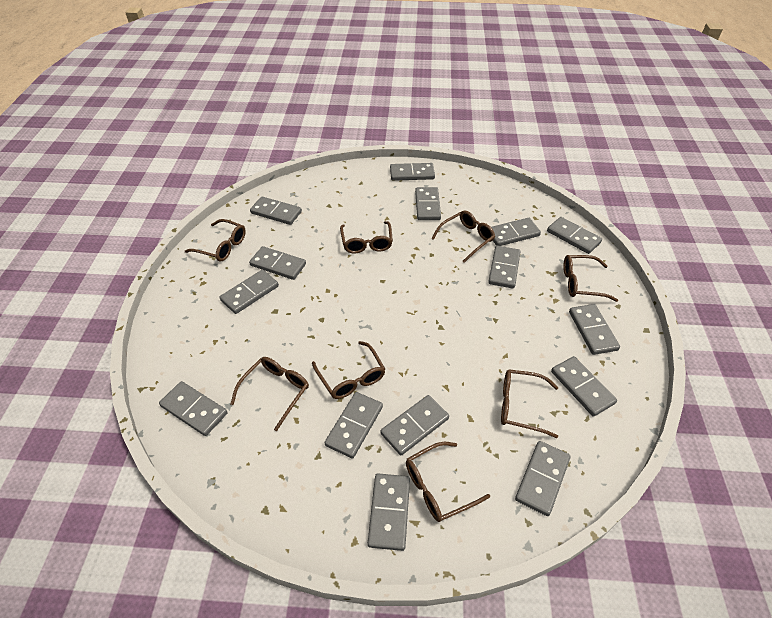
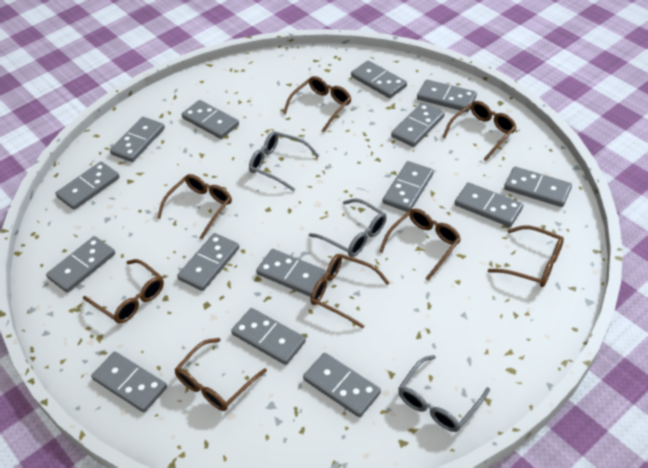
grey glasses: none = 0 -> [249,131,319,191] [309,198,386,257] [398,355,490,432] = 3

